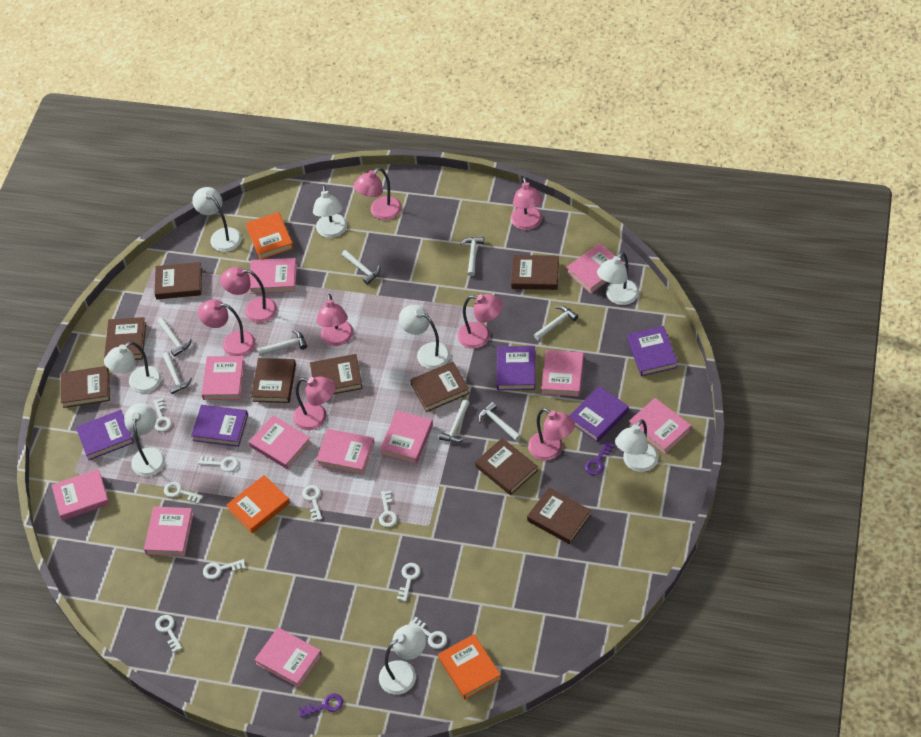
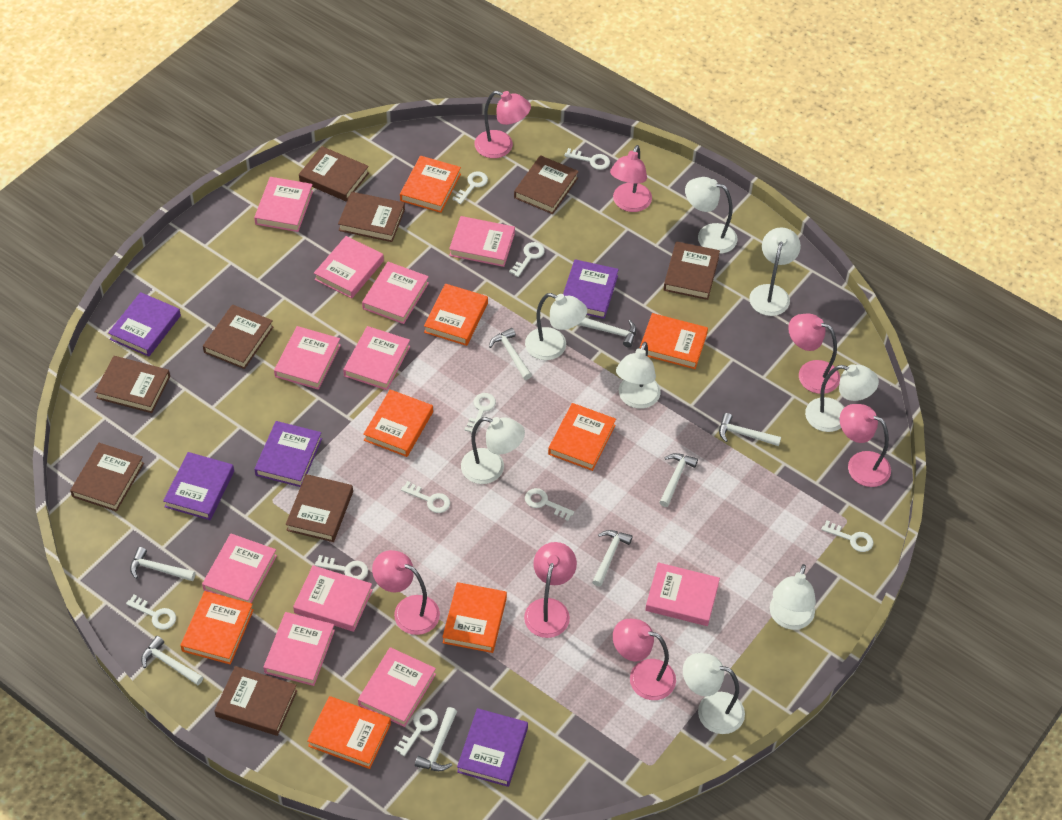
orange book: [226,475,290,534] [246,212,294,260] [438,634,501,699] = 3 -> [180,591,254,665] [307,696,391,769] [363,389,433,457] [400,156,461,213] [424,284,488,346] [442,582,507,653] [548,403,616,471] [640,313,708,369] = 8
pink lamp: [198,299,255,356] [220,267,277,323] [293,376,335,430] [316,294,353,346] [354,168,402,220] [457,294,503,349] [511,177,543,230] [528,408,575,460] = 8 -> [372,550,440,635] [475,91,531,158] [524,542,577,638] [610,145,652,212] [613,619,676,700] [788,313,840,394] [840,404,891,487] = 7
purple key: [298,693,343,717] [585,441,614,475] = 2 -> none = 0
white key: [153,398,172,432] [155,615,182,653] [164,482,203,504] [198,456,239,472] [203,559,245,579] [302,485,322,521] [379,490,398,527] [397,563,421,602] [409,617,447,649] = 9 -> [126,595,176,630] [315,555,368,580] [394,709,438,756] [401,481,450,513] [452,171,488,204] [464,393,496,433] [509,242,545,277] [525,488,574,521] [564,148,610,170] [821,520,873,552] = 10

